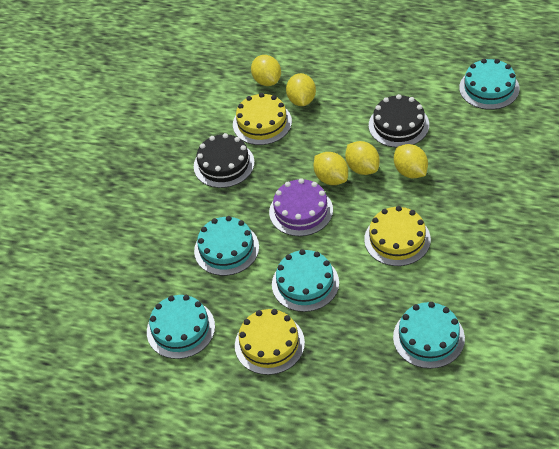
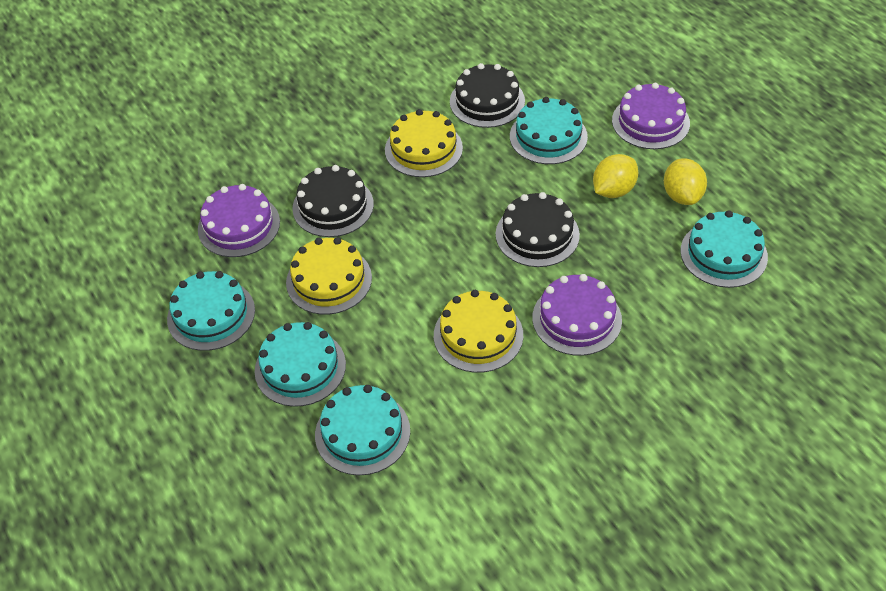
black cake: [194,133,255,188] [369,94,429,147] = 2 -> [292,165,374,237] [450,63,525,128] [496,192,580,267] = 3
purple cake: [269,178,333,236] = 1 -> [198,184,280,257] [532,274,622,356] [612,83,690,149] = 3
yellow lemon: [251,55,281,86] [286,73,316,106] [313,152,348,185] [345,141,380,175] [394,144,428,178] = 5 -> [593,154,638,198] [664,158,707,205] = 2

